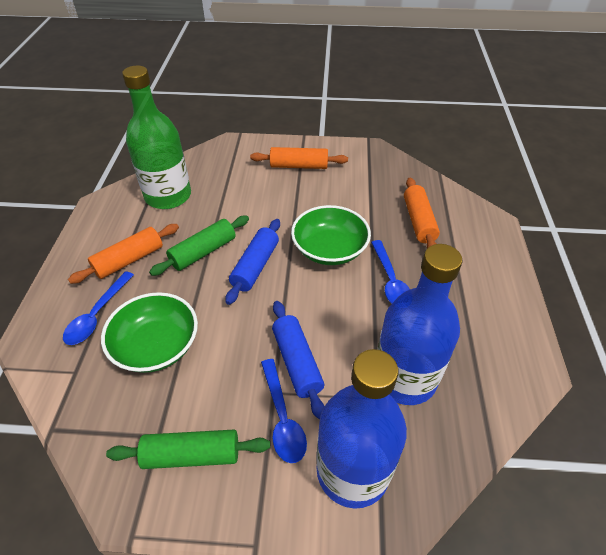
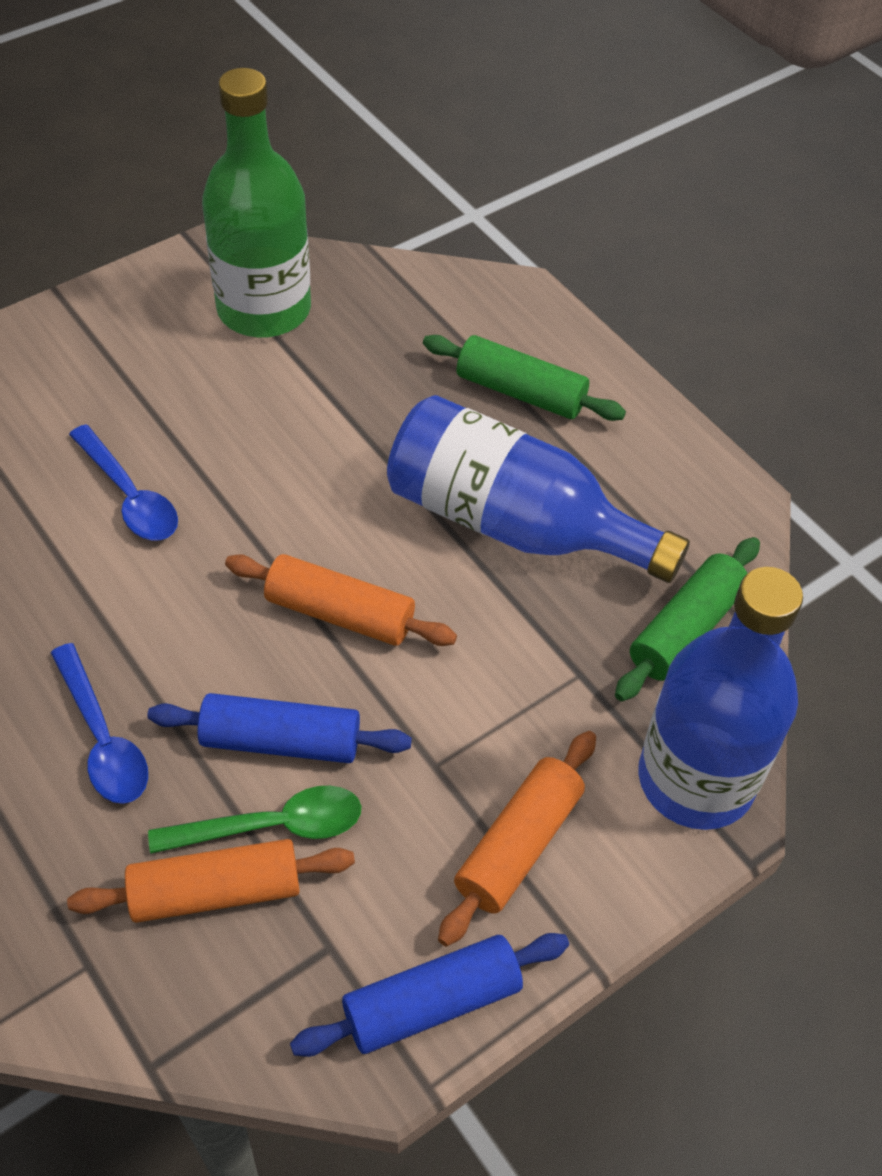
blue spoon: [63,271,134,345] [261,359,307,463] [371,240,410,304] = 3 -> [51,643,148,804] [69,424,178,540] = 2
green bowl: [101,292,198,373] [291,205,371,265] = 2 -> none = 0
green spoon: none = 0 -> [148,786,361,854] = 1

